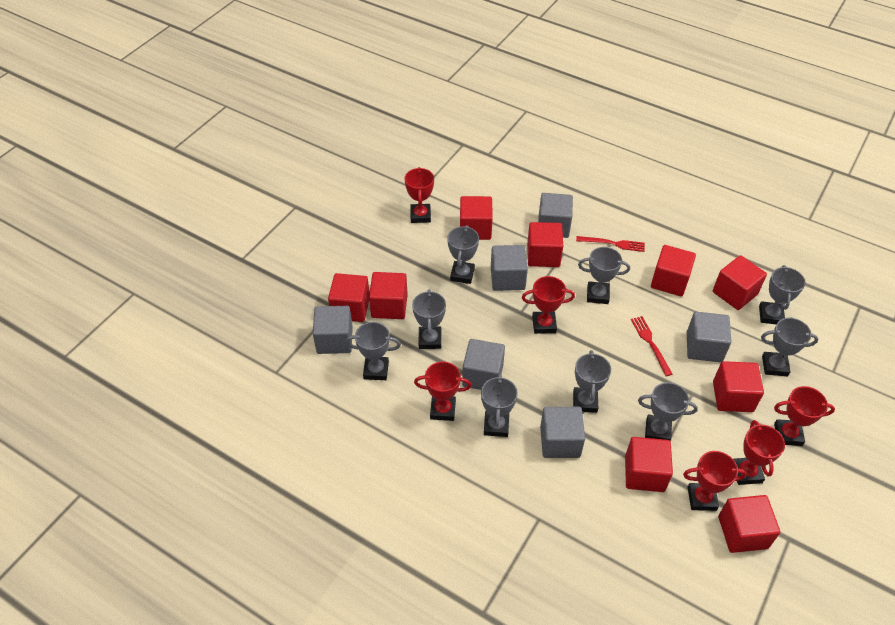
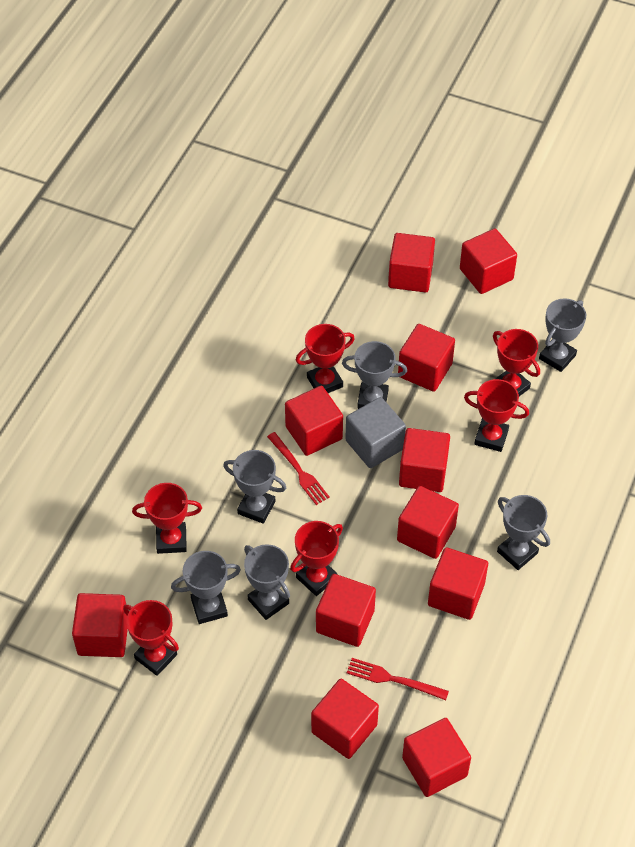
grey cube: [313,306,353,354] [462,339,505,390] [491,245,528,291] [538,193,573,238] [540,407,585,458] [687,312,731,362] = 6 -> [345,397,406,468] = 1
grey trophy: [345,322,401,380] [412,289,446,349] [447,225,479,284] [481,374,518,437] [573,350,611,413] [578,247,630,304] [638,382,698,440] [759,265,805,324] [761,318,818,376] = 9 -> [171,551,241,624] [223,450,286,524] [244,544,290,620] [342,341,407,409] [497,495,550,570] [539,298,586,372] = 6
red cube: [328,273,369,322] [369,272,408,319] [460,196,493,240] [527,222,563,267] [625,437,673,492] [651,245,696,297] [713,255,767,310] [713,361,764,412] [718,495,780,553] = 9 -> [72,593,128,657] [285,386,343,456] [311,679,379,759] [316,574,376,647] [388,233,435,293] [397,486,459,559] [398,324,455,392] [399,428,450,492] [402,718,471,797] [428,547,488,620] [460,229,517,294] = 11

